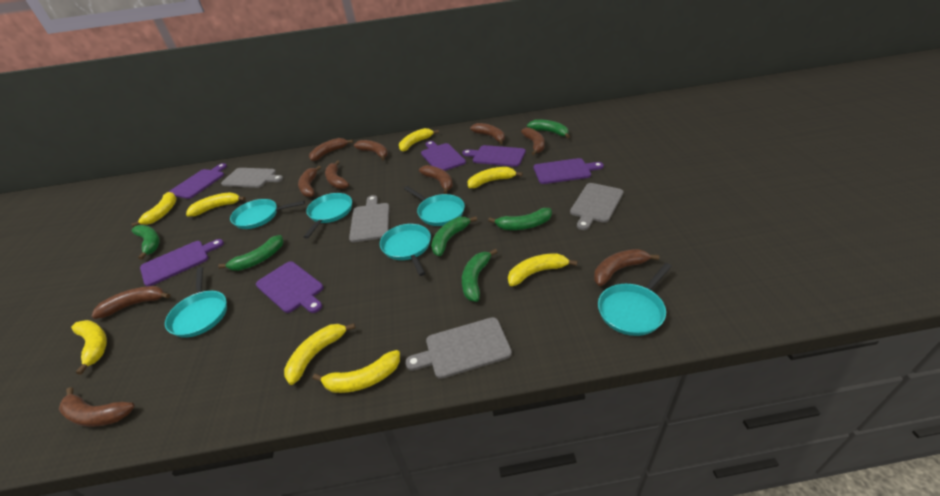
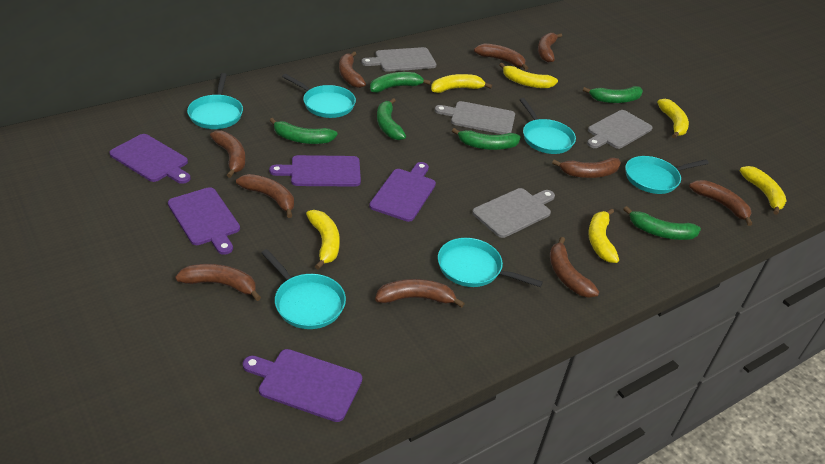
purple cutting board: [140,239,224,286] [169,163,227,199] [256,261,323,313] [421,141,466,171] [462,145,526,167] [534,158,604,184] = 6 -> [109,134,191,184] [168,187,240,255] [243,349,362,422] [269,155,361,187] [369,162,436,222] = 5
yellow banana: [71,320,107,375] [131,192,177,227] [186,192,246,217] [284,323,356,385] [313,350,400,393] [399,128,439,151] [468,167,523,188] [508,253,577,286] = 8 -> [306,210,340,270] [431,74,492,93] [499,63,558,88] [588,208,619,263] [657,99,689,138] [739,166,787,215] = 6

